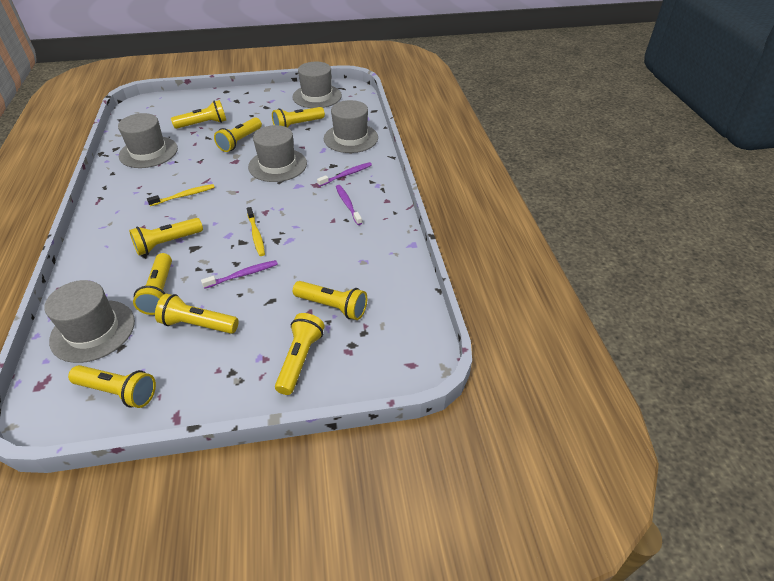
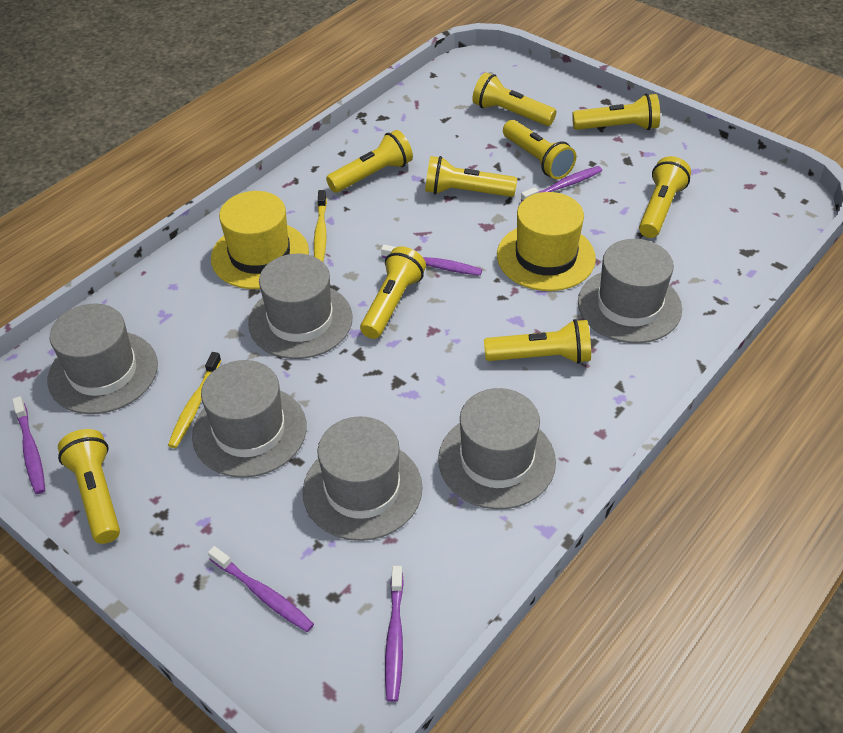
grey hat: [44,280,135,363] [118,113,178,168] [248,125,307,182] [292,62,342,108] [324,100,378,153] = 5 -> [48,304,158,414] [192,360,307,478] [248,254,353,359] [303,416,422,541] [438,388,556,509] [578,239,682,343] = 6
purple toothbrush: [201,260,278,289] [317,162,372,187] [336,185,362,225] = 3 -> [12,397,45,494] [208,546,314,632] [381,245,482,276] [385,566,404,702] [521,166,602,202] = 5
yellow hat: none = 0 -> [211,191,309,289] [497,192,596,291] = 2

